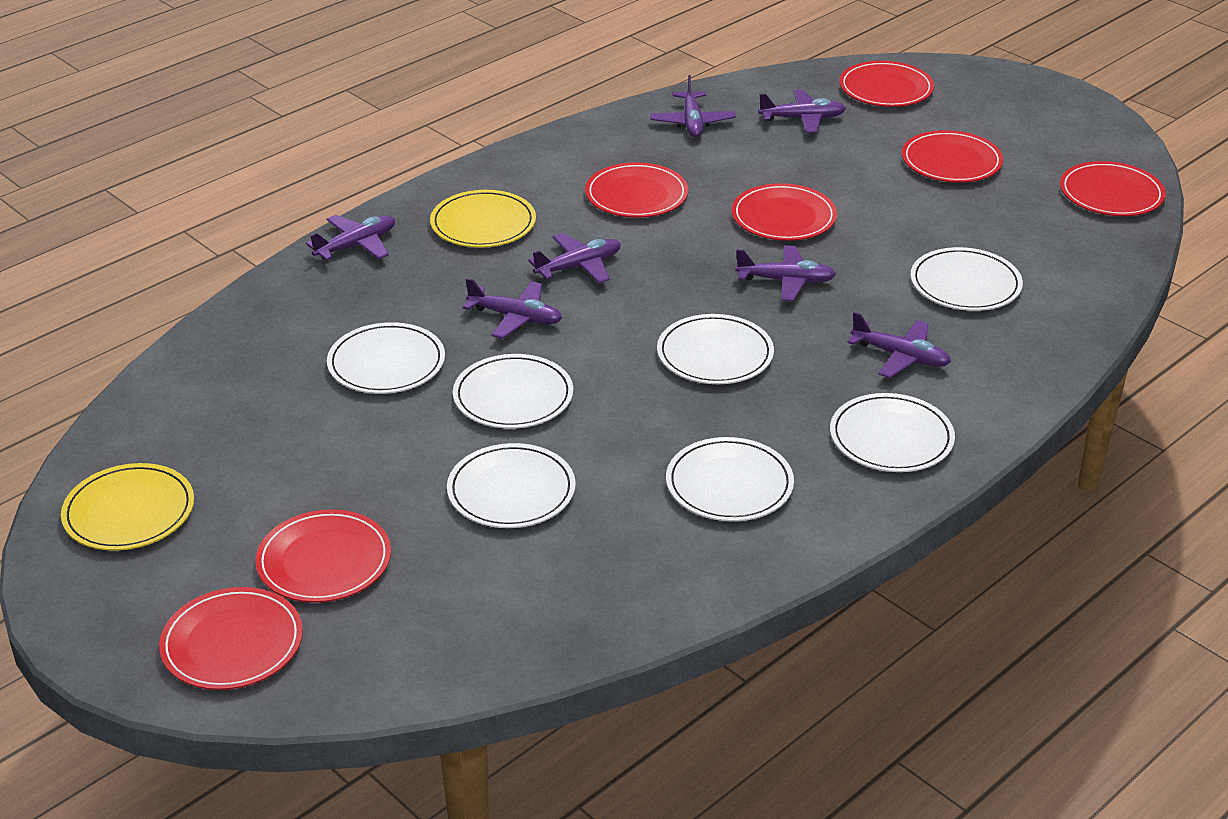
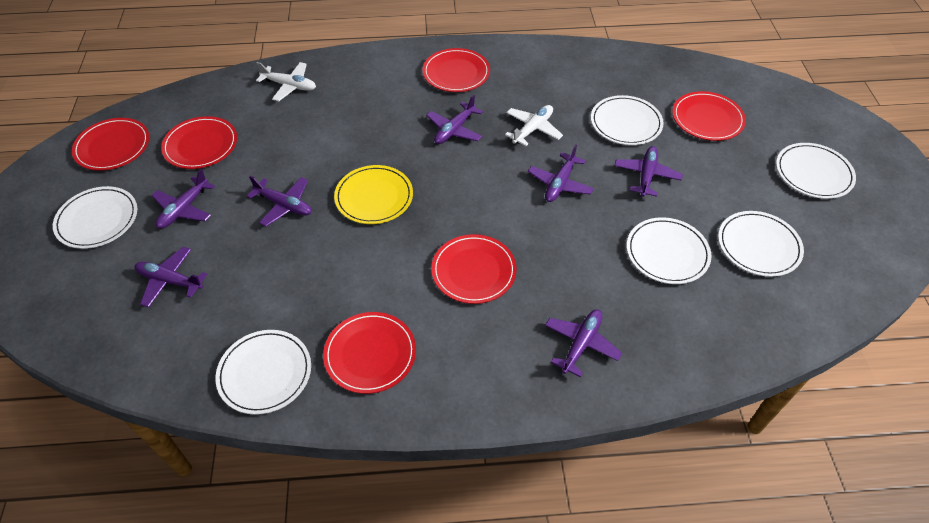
red plate: [159,587,303,690] [255,509,391,603] [585,162,688,218] [732,183,837,241] [839,61,934,107] [902,130,1003,183] [1060,161,1166,216] = 7 -> [72,118,149,171] [161,116,237,169] [323,312,416,394] [423,48,490,92] [431,234,517,304] [672,91,746,141] = 6
white plane: none = 0 -> [256,62,316,101] [505,105,563,146] = 2
white plate: [327,322,445,394] [447,443,576,528] [453,354,573,429] [657,314,774,384] [666,437,794,521] [830,393,955,472] [910,247,1023,311] = 7 -> [53,186,137,249] [215,330,311,415] [591,95,664,145] [627,217,712,284] [718,211,804,277] [776,143,856,199] = 6
yellow plate: [61,463,194,551] [430,190,536,248] = 2 -> [334,165,413,224] = 1

